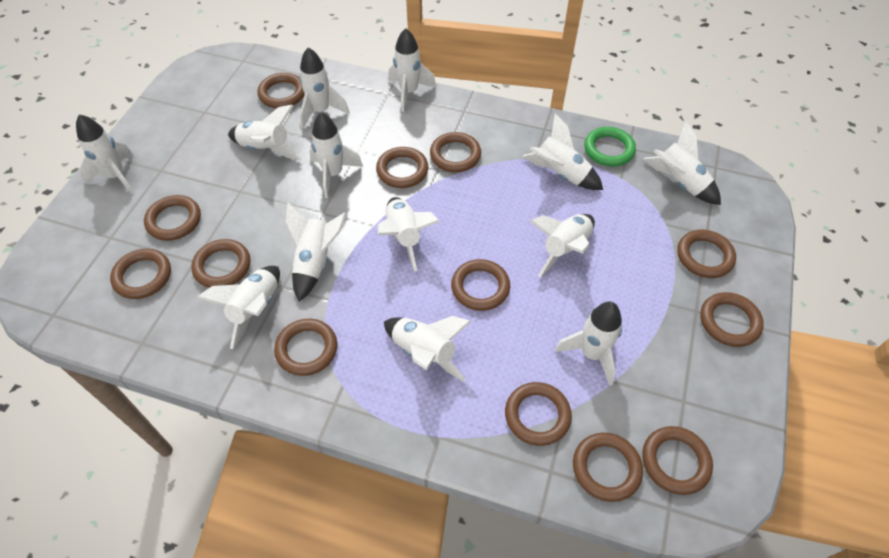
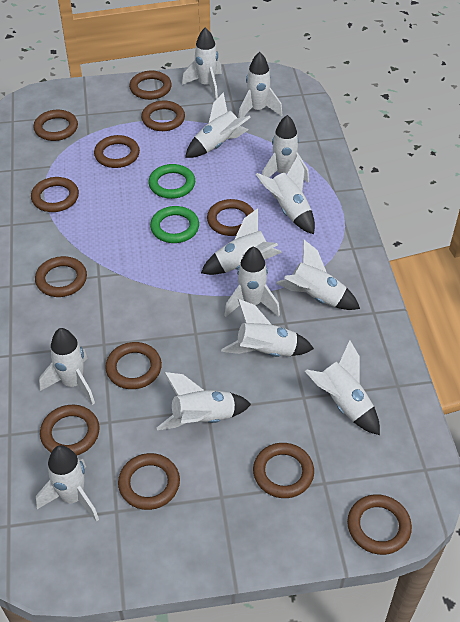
brown ring: [110,249,171,299] [144,195,201,241] [191,239,250,288] [257,73,305,108] [274,319,337,376] [376,147,429,188] [430,132,481,172] [451,259,510,311] [505,382,572,446] [573,433,643,502] [642,426,713,495] [677,230,736,278] [700,292,764,347] = 13 -> [31,177,79,212] [33,110,78,141] [35,256,87,297] [40,405,100,455] [94,135,140,168] [105,342,162,389] [118,453,180,510] [129,71,172,100] [141,101,185,131] [207,199,254,236] [253,443,314,498] [347,494,412,555] = 12
green ring: [584,127,636,166] = 1 -> [148,164,195,199] [150,206,199,243] = 2

